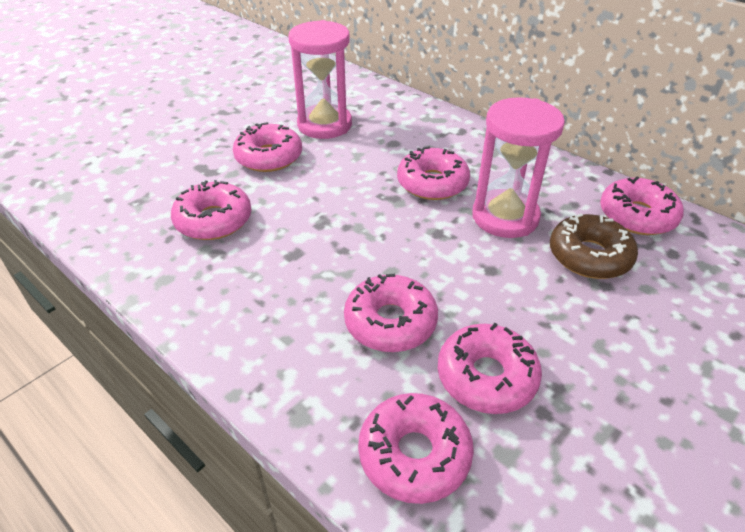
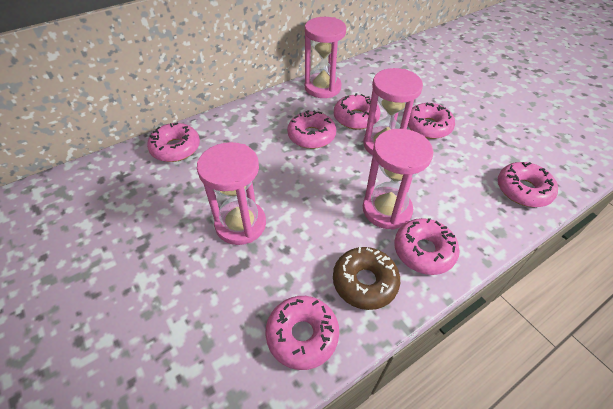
pink hourglass: [288,20,352,139] [472,97,565,238] = 2 -> [197,142,266,245] [305,17,346,98] [363,68,423,156] [363,129,433,230] = 4

